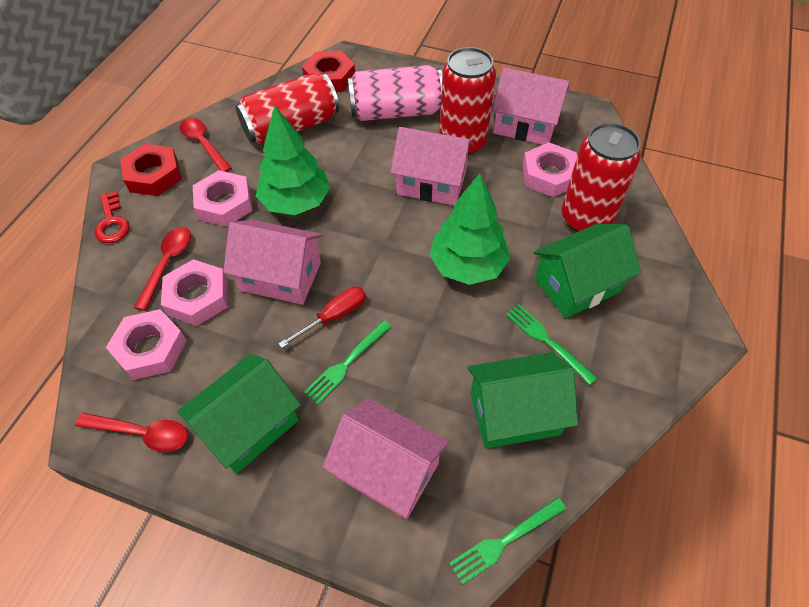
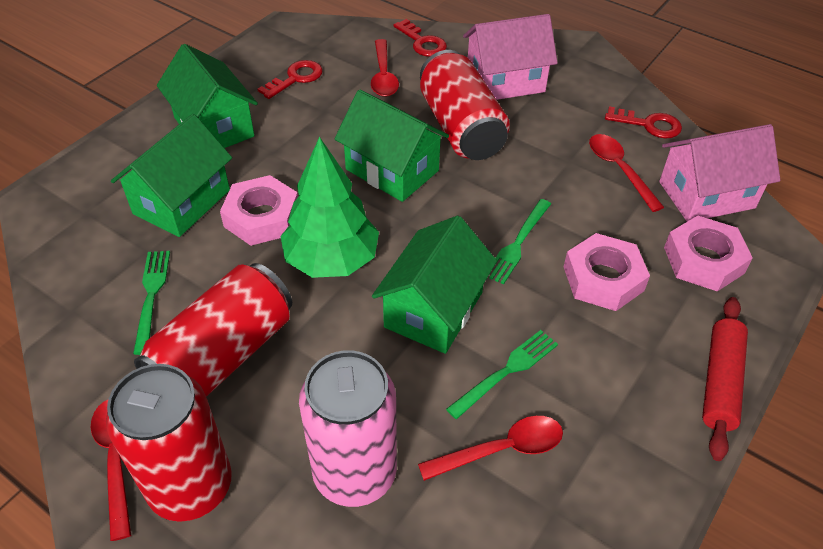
green house: [177,354,301,474] [467,352,578,449] [533,224,641,318] = 3 -> [111,114,232,237] [157,44,258,148] [335,89,449,202] [372,216,497,354] = 4
green tree: [256,105,331,215] [429,173,510,285] = 2 -> [280,137,379,278] = 1
pink house: [223,220,322,305] [323,398,449,519] [390,127,474,206] [492,67,569,145] = 4 -> [463,14,558,100] [659,124,780,221] = 2
pink nut: [106,309,187,380] [161,259,228,326] [193,170,253,227] [522,142,577,197] = 4 -> [220,175,298,246] [564,233,650,311] [664,216,753,292] = 3
red key: [94,191,130,243] = 1 -> [258,60,323,99] [393,19,447,57] [605,106,682,138] = 3
red nut: [120,144,182,196] [302,51,355,92] = 2 -> none = 0
red rolling pin: none = 0 -> [702,297,748,461] = 1
red screwdriver: [278,286,366,348] = 1 -> none = 0
red spoon: [75,412,188,452] [134,227,191,311] [180,118,232,172] = 3 -> [91,400,131,541] [371,39,399,97] [418,416,563,481] [589,134,664,212] = 4

